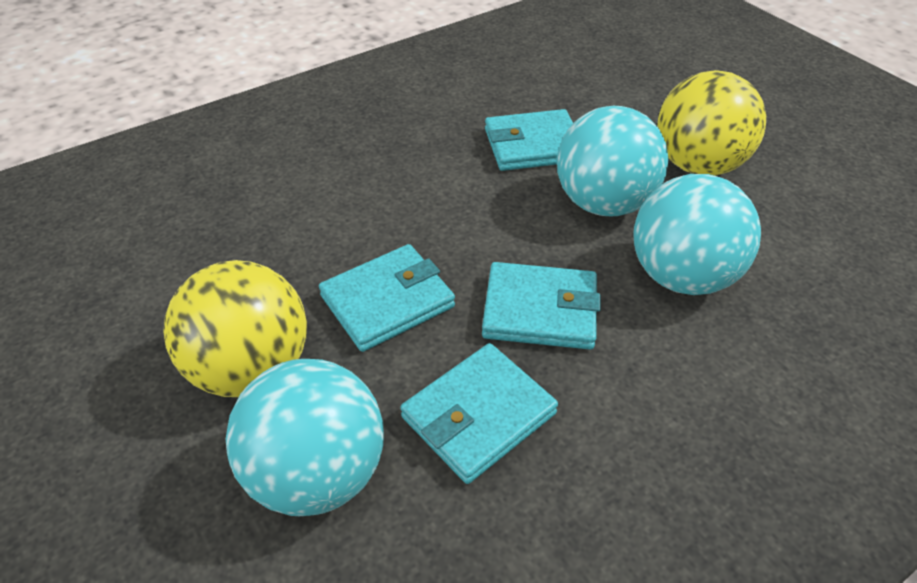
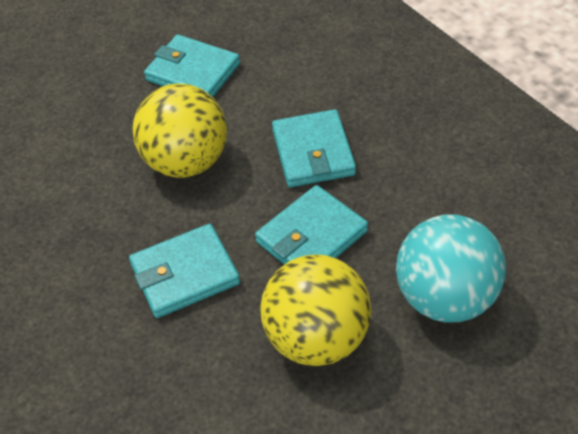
turquoise ball: [225,359,383,516] [557,106,668,217] [633,174,761,295] = 3 -> [396,215,506,322] = 1

